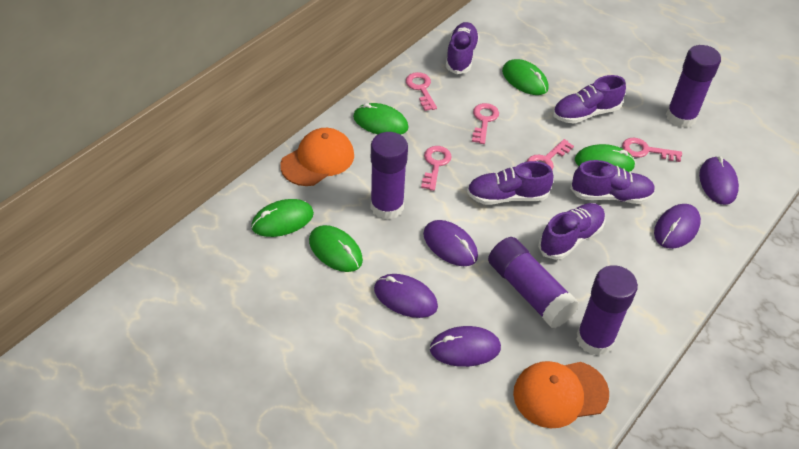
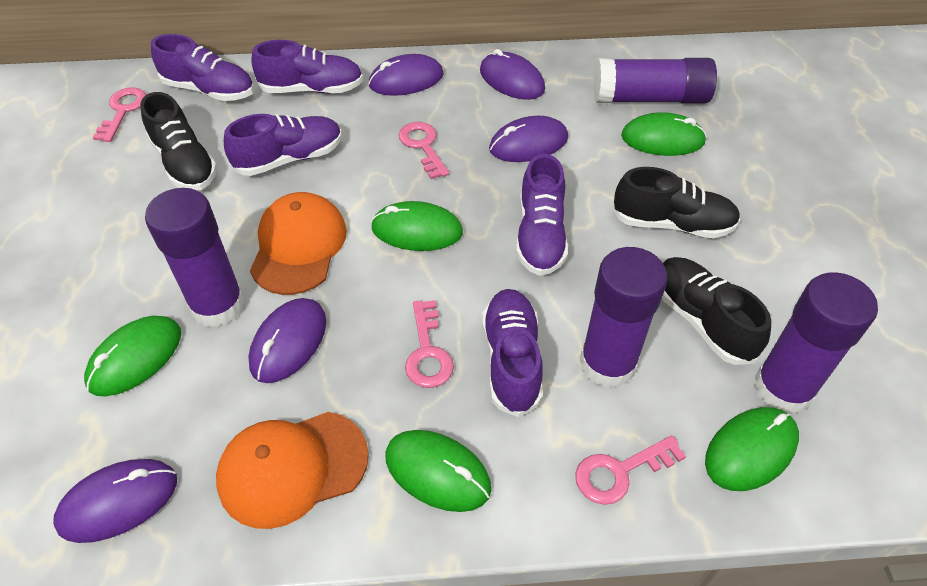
black shoe: none = 0 -> [140,92,217,190] [612,167,740,238] [662,257,771,365] = 3
pink key: [406,72,437,111] [421,146,452,191] [472,103,499,144] [526,139,574,170] [622,138,682,162] = 5 -> [93,87,146,142] [399,122,449,179] [405,300,454,388] [575,435,686,505] = 4

